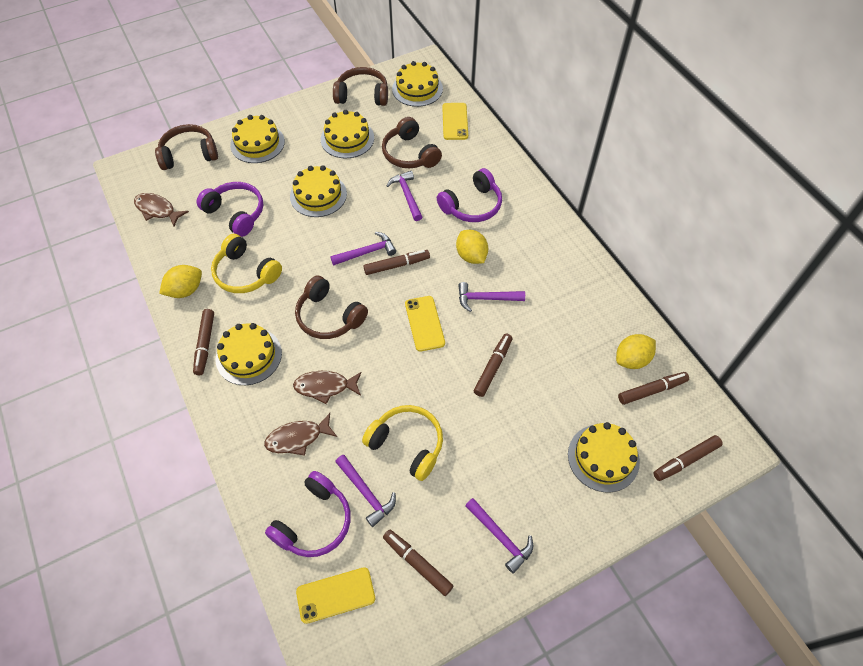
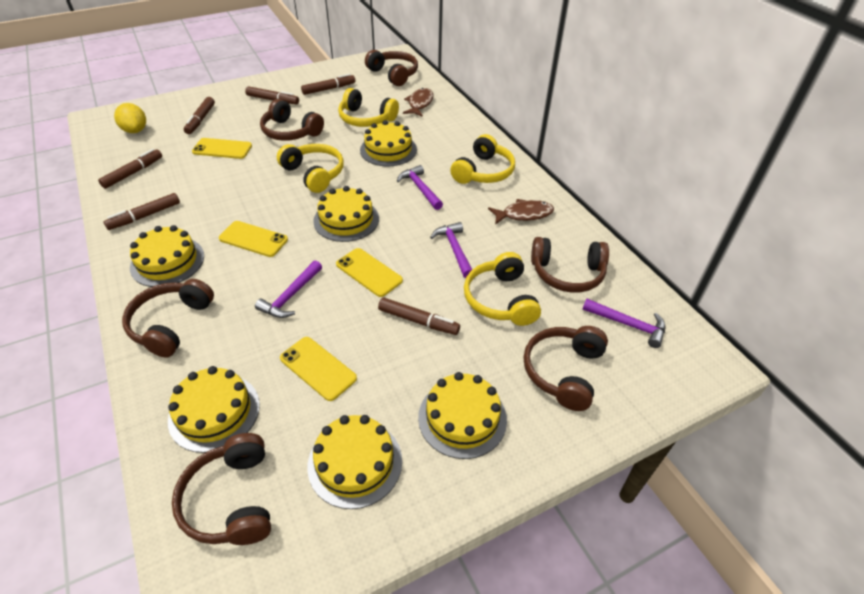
brown fish: [134,193,189,226] [264,413,337,456] [293,371,362,404] = 3 -> [403,88,433,117] [488,199,554,225] = 2
brown headphones: [155,124,218,170] [295,275,368,339] [333,67,388,106] [382,117,442,168] = 4 -> [122,279,214,358] [172,433,271,545] [260,99,324,141] [365,50,418,86] [524,326,608,411] [531,237,609,293] = 6
purple hammer: [330,232,396,266] [335,455,396,527] [387,171,422,221] [458,282,525,312] [465,498,533,574] = 5 -> [255,260,322,318] [397,165,443,210] [430,222,472,278] [582,299,665,348] = 4
purple headphones: [197,182,263,237] [265,471,351,557] [437,168,502,222] = 3 -> none = 0
yellow headphones: [211,234,282,293] [362,405,443,481] = 2 -> [277,144,344,193] [338,88,399,127] [450,134,515,184] [464,252,541,326] = 4
yellow lemon: [159,265,202,298] [456,230,488,264] [616,334,656,369] = 3 -> [114,103,146,133] = 1
yellow phone: [296,567,375,624] [405,296,445,352] [442,103,468,140] = 3 -> [192,138,252,159] [219,221,288,257] [280,337,357,401] [336,248,403,297] = 4

